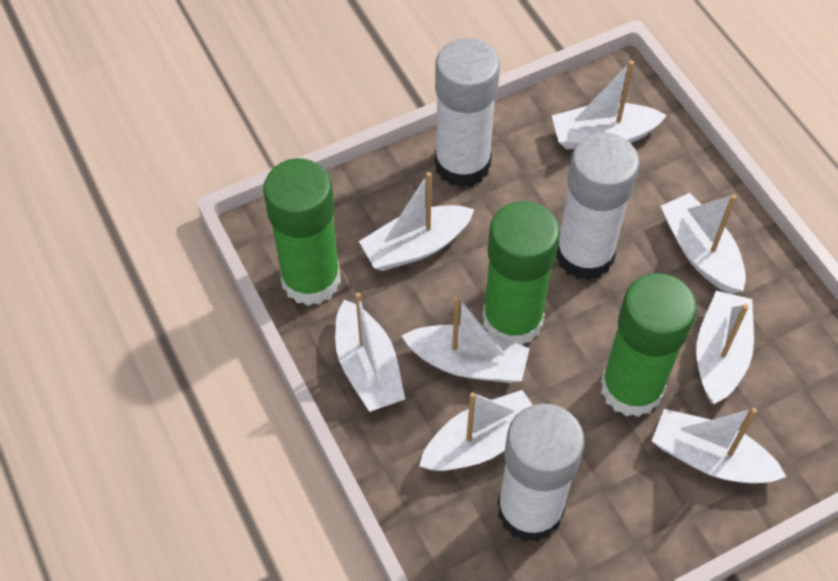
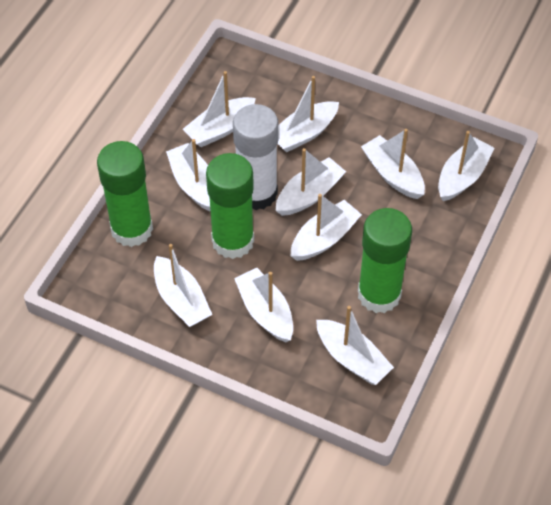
white boat: [335,292,405,412] [359,172,475,271] [402,297,530,383] [419,390,533,471] [552,61,667,149] [652,408,786,484] [661,193,746,294] [696,291,754,404] = 8 -> [154,244,212,327] [166,139,210,211] [183,71,256,147] [234,268,293,342] [275,148,346,216] [278,76,339,152] [291,194,362,261] [316,306,394,385] [361,129,425,199] [438,131,495,201] = 10
white glue stick: [435,38,500,188] [498,404,585,542] [556,132,640,280] = 3 -> [233,104,279,210] = 1

